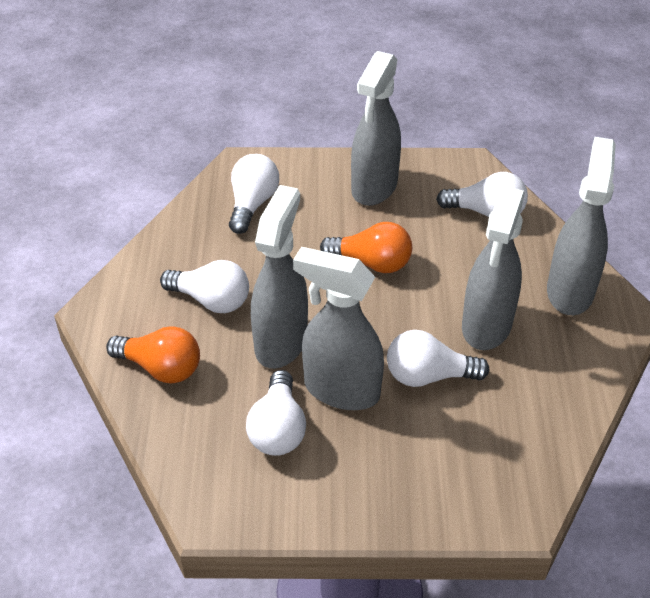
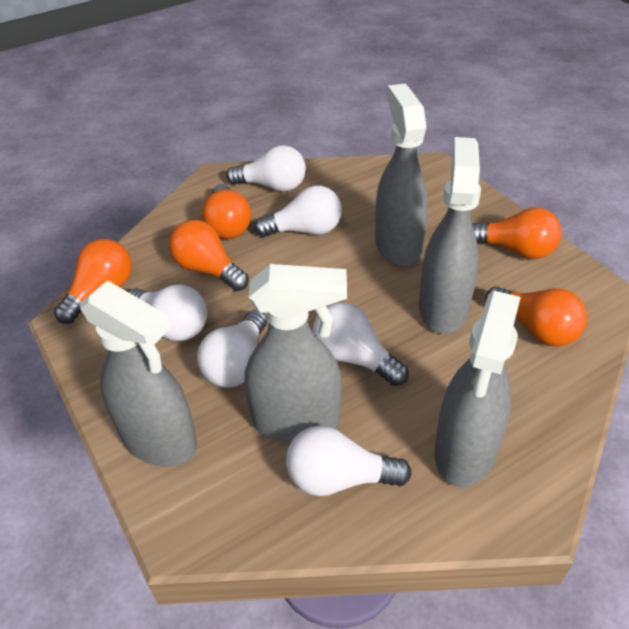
orange light bulb: [106,326,200,383] [320,222,412,273] = 2 -> [54,239,132,324] [169,220,249,291] [202,184,251,239] [472,208,562,259] [486,286,587,346] = 5
white light bulb: [160,260,249,313] [229,154,279,234] [246,370,306,456] [387,330,490,387] [436,172,528,217] = 5 -> [128,285,207,341] [197,310,267,387] [226,145,306,192] [254,185,342,237] [286,425,412,496] [313,303,409,386] = 6

